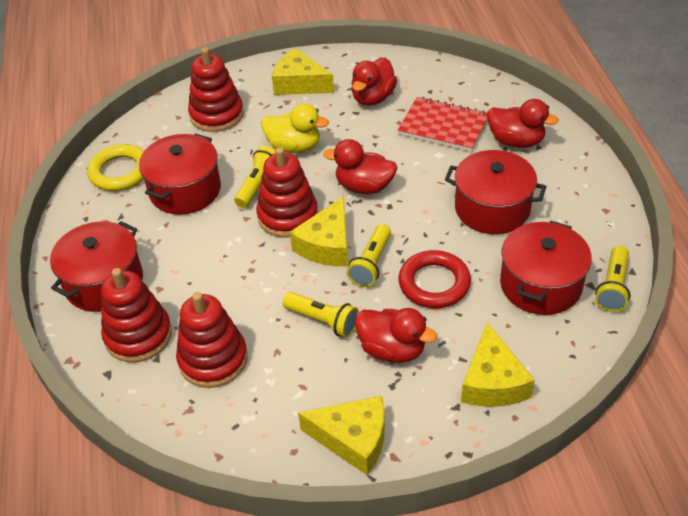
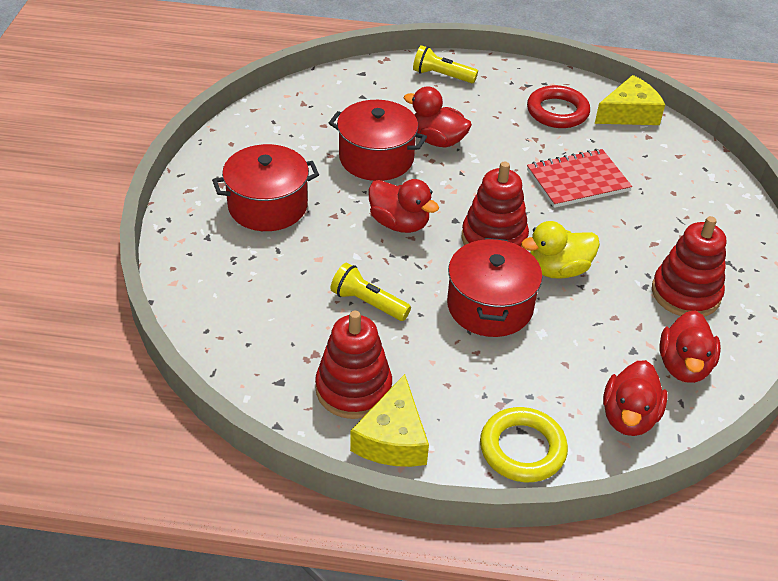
red pot: [50,221,143,312] [139,134,221,215] [445,150,547,234] [500,221,592,315] = 4 -> [212,144,319,231] [329,100,427,181] [447,238,542,337] = 3
red stacking toy: [101,268,172,363] [176,292,248,388] [188,47,244,132] [256,147,318,238] = 4 -> [315,311,392,419] [462,162,529,247] [652,216,726,317] = 3
yellow cheese: [272,48,334,95] [290,196,348,266] [298,396,385,476] [461,322,535,407] = 4 -> [350,374,429,467] [595,75,665,125] = 2
yellow flashlight: [234,146,275,208] [283,292,359,338] [347,224,391,287] [595,246,631,312] = 4 -> [331,263,411,321] [413,45,478,83] = 2

